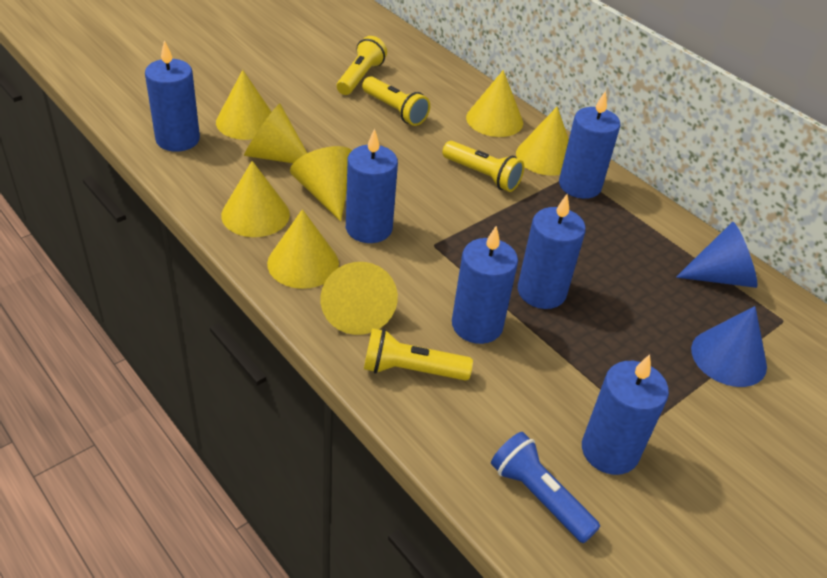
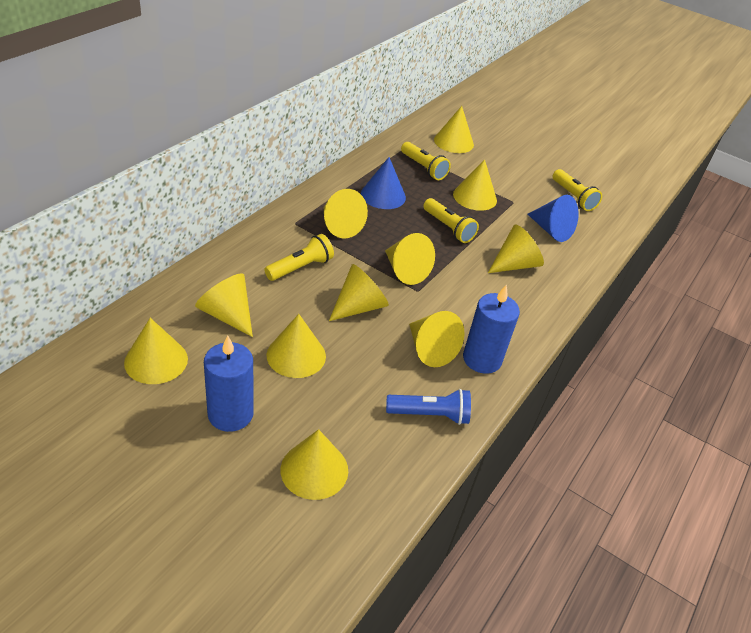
blue candle: [145,40,200,152] [346,129,398,243] [452,226,518,344] [518,194,586,309] [559,91,620,199] [582,354,669,475] = 6 -> [204,335,254,432] [463,284,520,374] = 2
yellow cone: [216,70,272,140] [221,161,290,237] [244,103,307,163] [267,209,339,289] [290,146,352,222] [320,262,398,335] [466,70,523,137] [516,107,569,176] = 8 -> [124,318,188,384] [195,273,253,337] [267,314,326,378] [281,429,348,500] [324,189,368,238] [329,264,389,321] [385,233,435,285] [409,311,464,367] [434,106,474,153] [453,159,497,211] [488,225,544,273] = 11

